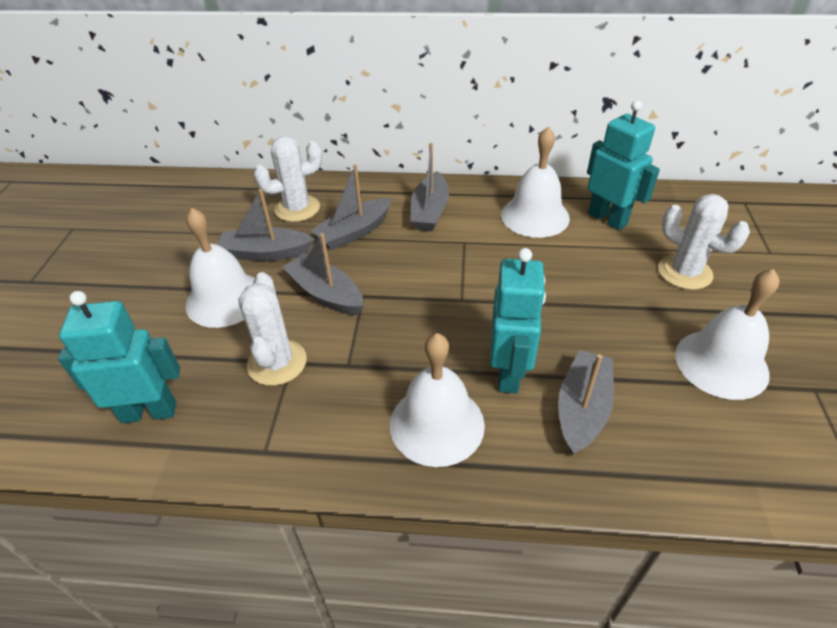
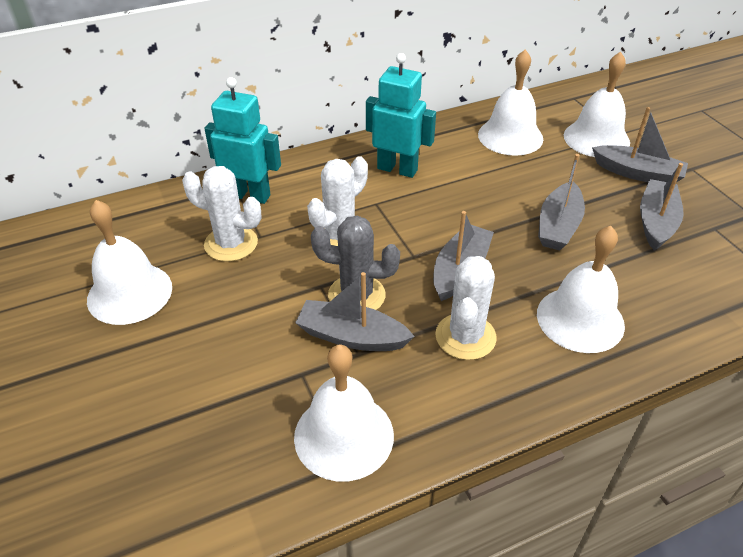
grey cactus: none = 0 -> [311,215,400,310] = 1
turquoise robot: [58,291,180,423] [490,248,546,393] [587,100,660,231] = 3 -> [204,77,281,204] [366,53,436,178] = 2
white bell: [185,208,255,328] [390,333,485,467] [501,126,570,238] [675,269,780,400] = 4 -> [87,200,172,325] [294,344,394,481] [478,49,543,156] [537,226,625,353] [564,52,630,157] = 5

